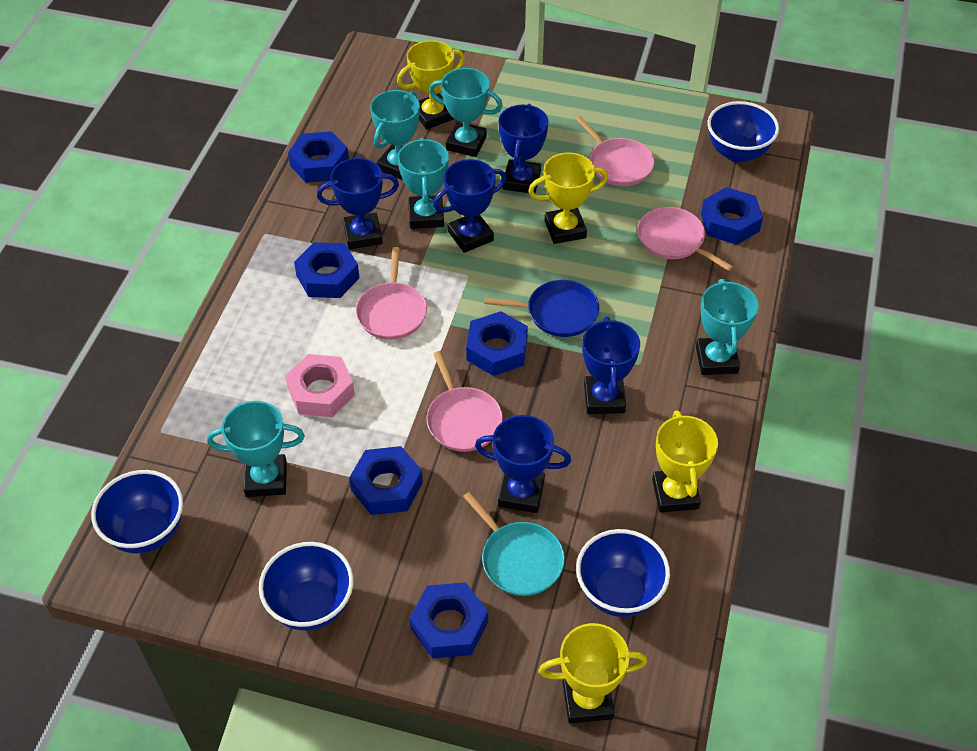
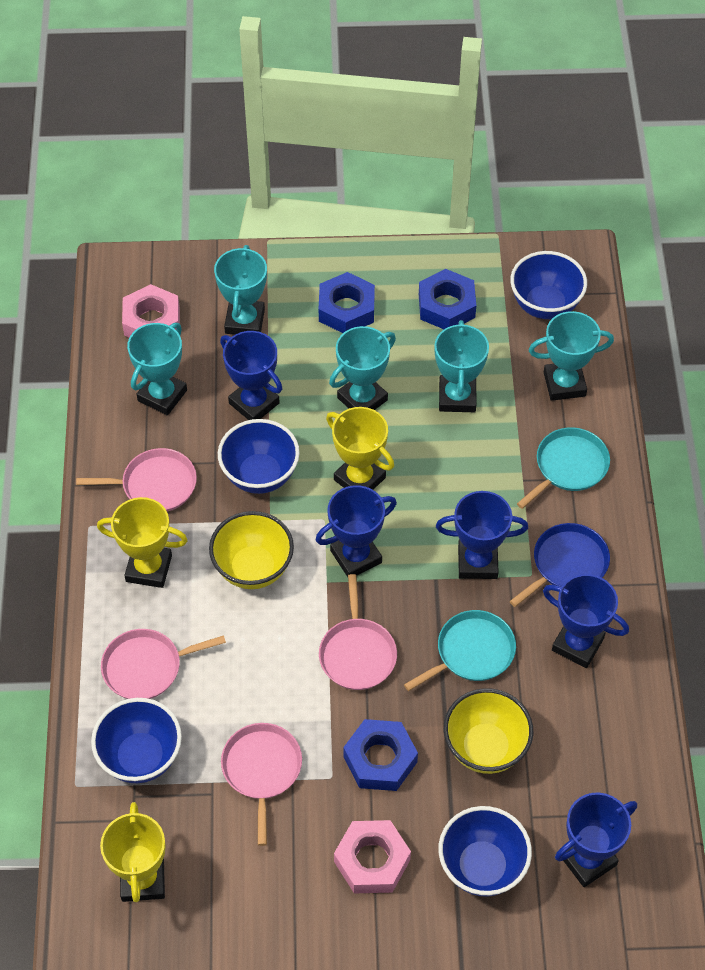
blue nut: [288,131,349,183] [294,242,359,298] [349,446,423,515] [410,582,488,659] [466,311,528,376] [701,187,763,245] = 6 -> [319,272,375,333] [343,719,418,791] [419,269,476,329] = 3
pink nut: [285,354,355,417] = 1 -> [122,284,180,337] [334,820,411,893] = 2
turquoise pan: [463,492,565,596] = 1 -> [404,610,516,691] [517,427,610,509] = 2
yellow bowl: none = 0 -> [209,511,294,589] [444,688,533,774] = 2
yellow trophy: [397,40,465,129] [528,152,608,244] [538,623,647,723] [652,410,718,513] = 4 -> [97,497,188,588] [100,802,166,902] [326,407,394,490] = 3

